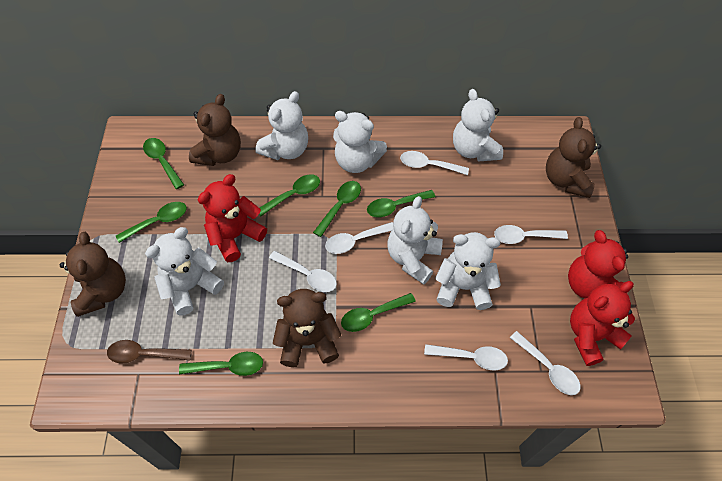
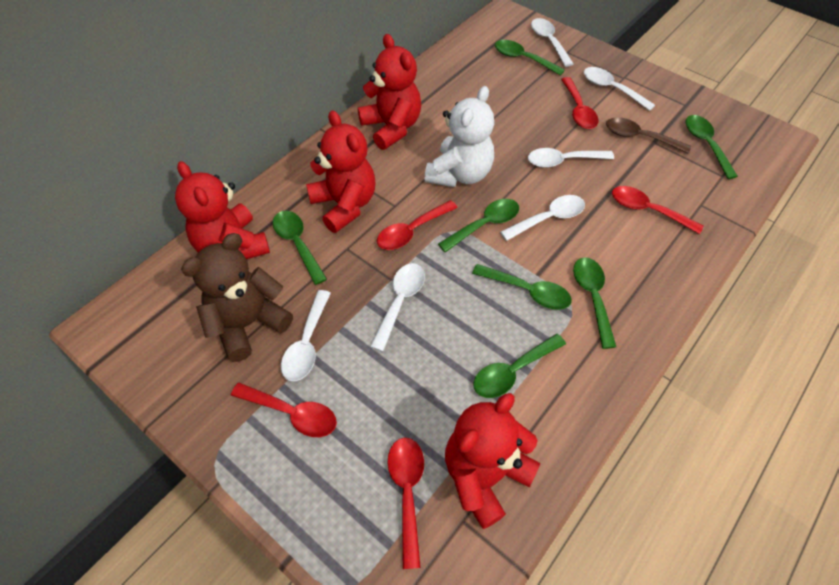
brown teddy bear: [60,232,126,317] [189,94,241,166] [273,289,341,367] [546,117,601,198] = 4 -> [181,233,293,362] = 1
red spoon: none = 0 -> [231,383,337,437] [377,200,458,250] [387,437,424,569] [561,77,599,129] [612,186,703,234] = 5
red teddy bear: [198,174,267,262] [568,230,628,299] [570,281,635,366] = 3 -> [175,161,270,259] [306,110,375,233] [358,34,421,150] [445,393,541,529] = 4
white teddy bear: [145,227,224,316] [255,91,308,160] [333,111,387,173] [387,196,443,285] [435,232,501,310] [453,89,503,162] = 6 -> [425,86,494,187] = 1

